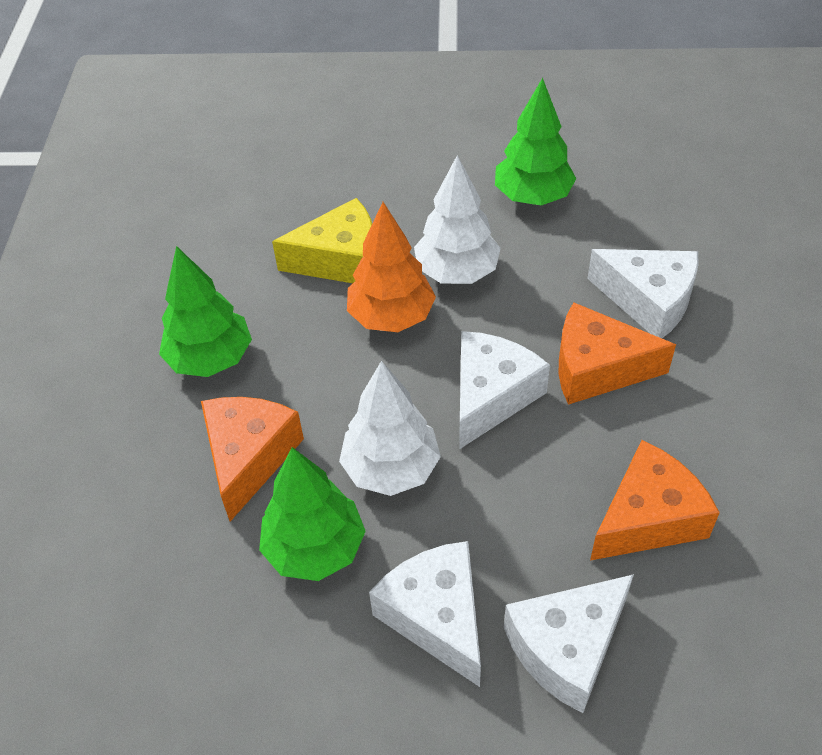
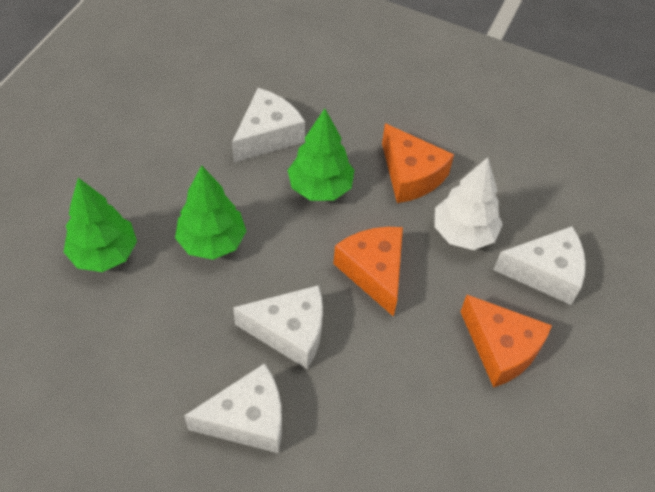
orange tree: [347,202,436,332] = 1 -> none = 0
white tree: [339,361,441,496] [414,155,501,284] = 2 -> [434,157,503,250] = 1
yellow cheese: [272,198,372,283] = 1 -> none = 0

